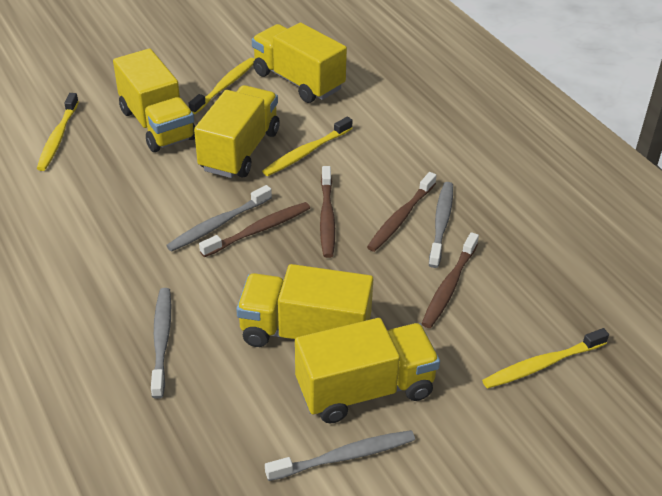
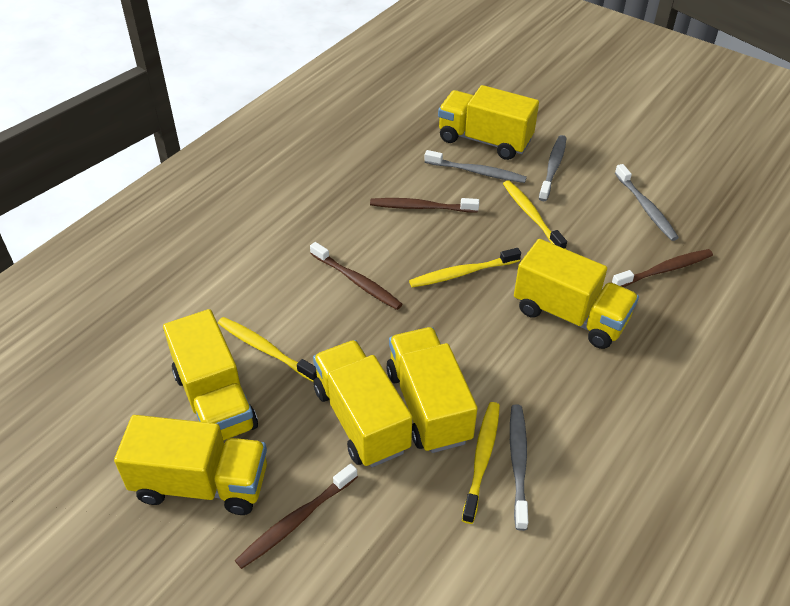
yellow truck: [113,49,195,152] [194,85,280,178] [236,264,373,347] [252,23,347,103] [295,318,440,424] = 5 -> [114,415,267,515] [163,309,258,441] [313,340,412,467] [386,327,478,453] [438,85,539,160] [514,239,639,349] = 6

